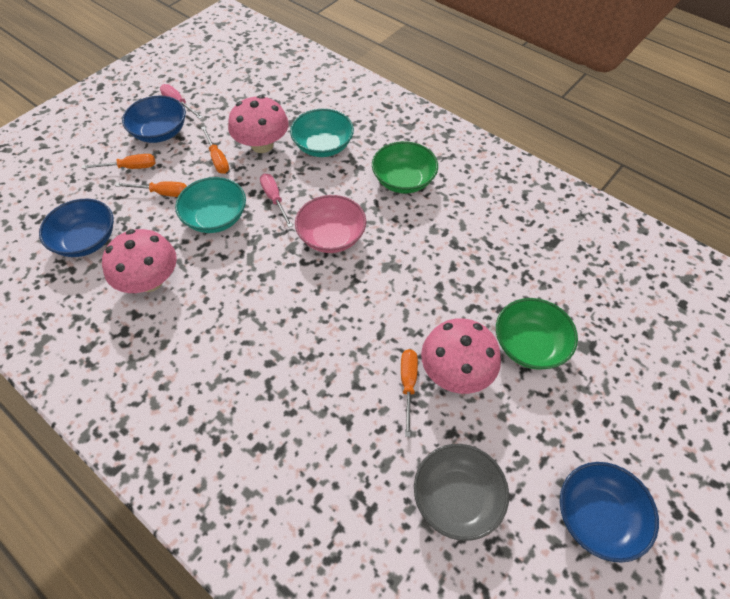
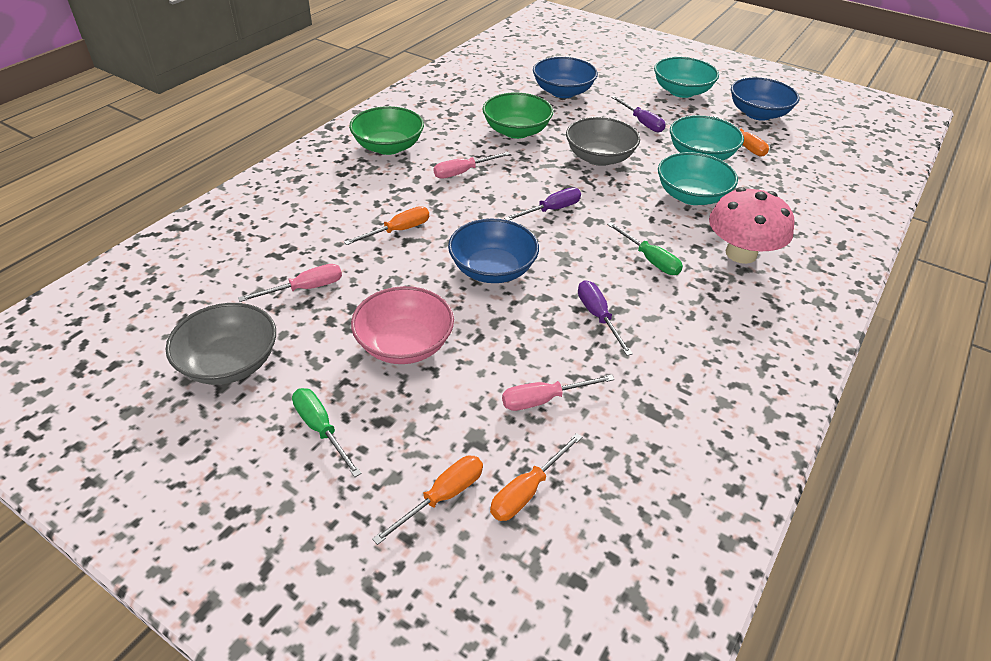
green screwdriver: none = 0 -> [292,388,362,477] [607,222,683,275] = 2
grey bowl: [414,444,509,541] = 1 -> [165,303,276,385] [566,117,640,166] = 2
pink mushroom: [102,229,177,293] [228,95,289,153] [421,318,501,394] = 3 -> [709,187,794,264] = 1
pink screwdriver: [160,84,203,119] [260,173,293,228] = 2 -> [238,264,342,302] [434,152,510,178] [502,374,615,411] = 3
purple screwdriver: none = 0 -> [504,188,581,220] [578,280,633,356] [611,96,666,133] = 3
turquoise bowl: [175,177,246,233] [290,109,354,157] = 2 -> [654,57,719,98] [658,152,738,205] [670,115,744,161] = 3

